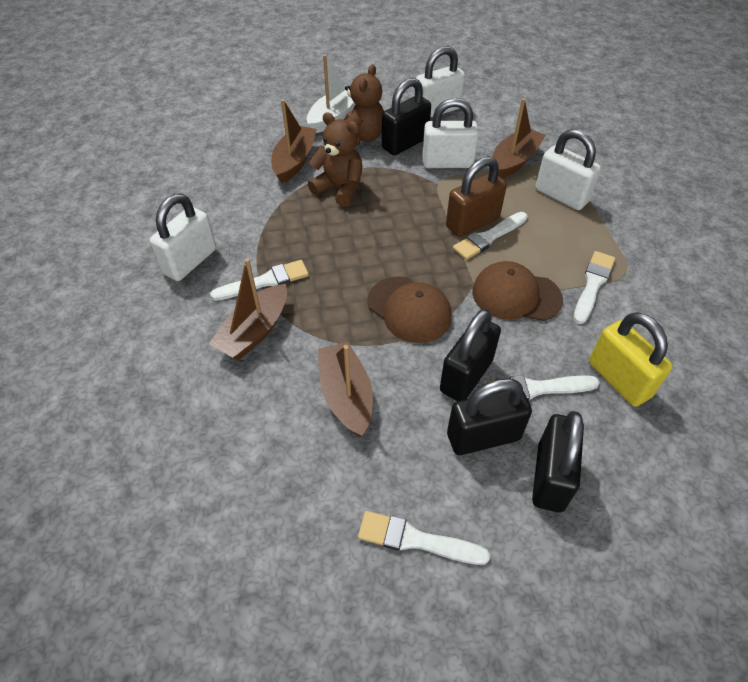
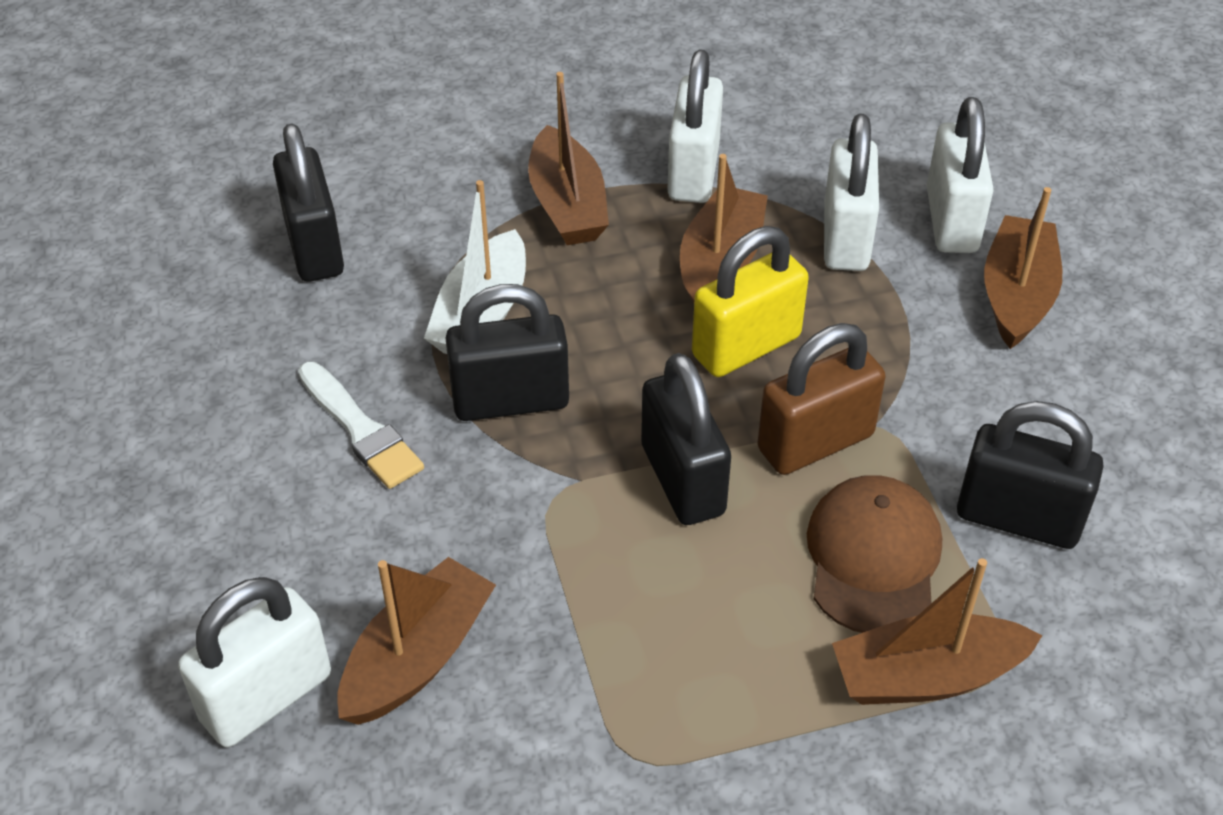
brown boat: [209,258,287,360] [271,99,317,184] [318,342,373,437] [492,98,546,178] = 4 -> [337,557,496,725] [528,72,609,245] [680,154,768,304] [832,558,1043,705] [984,187,1062,349] = 5
brown cap: [368,276,452,343] [472,261,563,321] = 2 -> [807,475,942,633] = 1
brown teddy bear: [308,112,362,207] [345,64,384,145] = 2 -> none = 0
white brush: [210,260,309,301] [358,511,490,565] [453,212,527,260] [487,375,600,401] [573,251,615,324] = 5 -> [298,362,424,489] = 1

